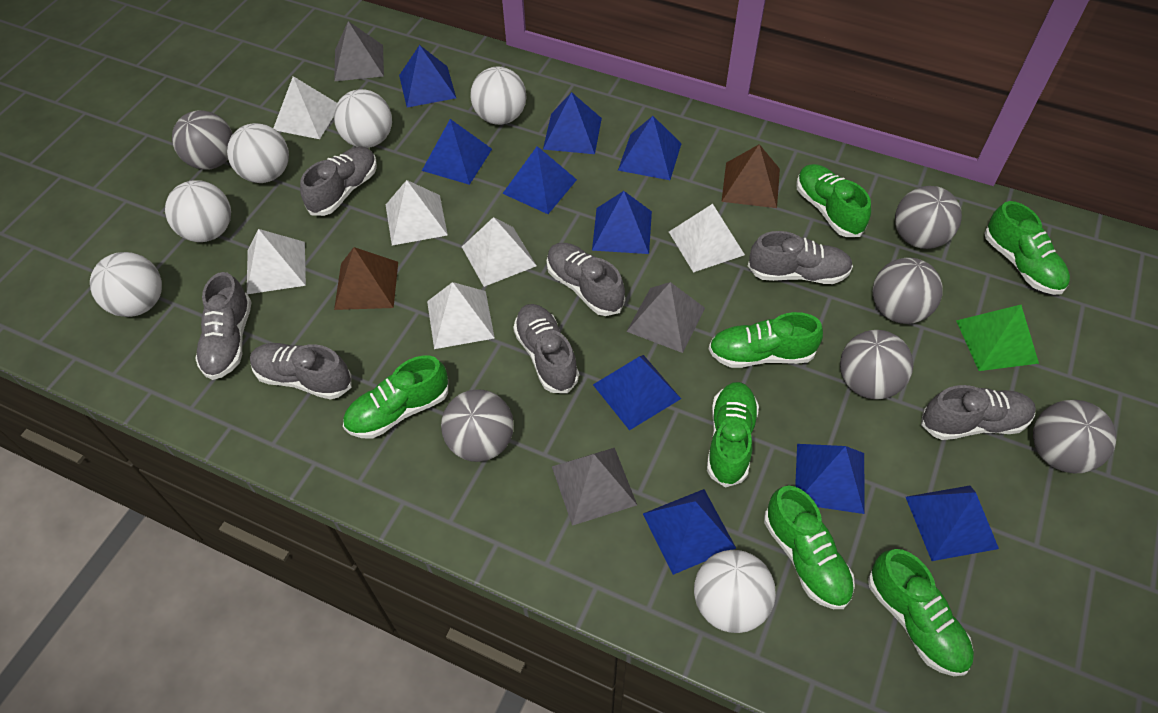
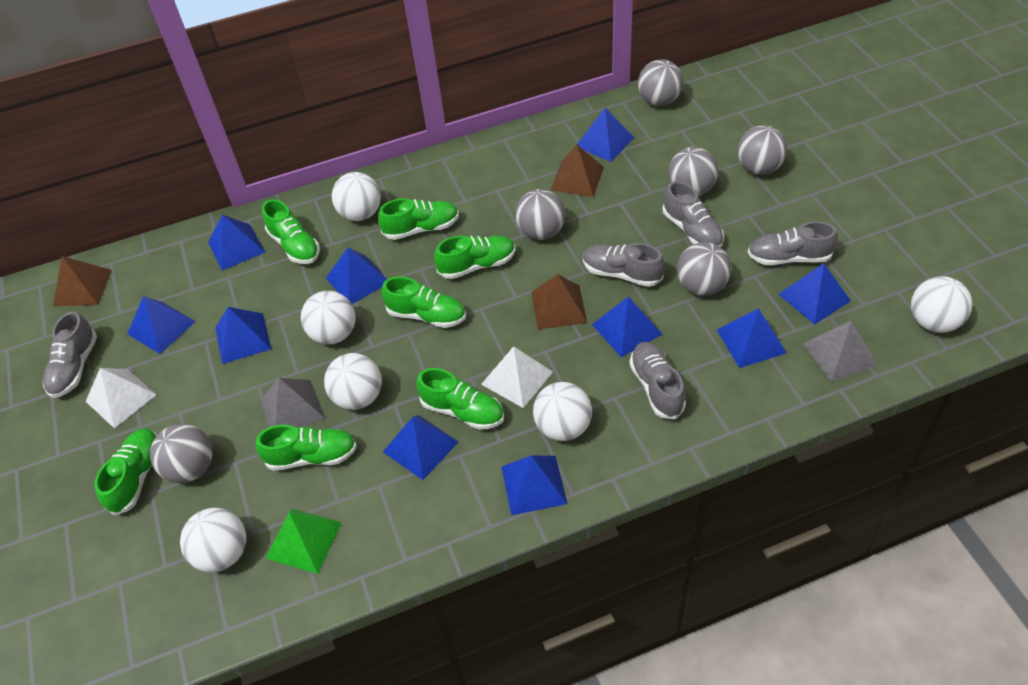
brown pyramid: [334,247,398,310] [721,144,780,208] = 2 -> [53,256,111,306] [531,274,587,329] [551,144,604,197] = 3
grey pyramid: [334,21,384,81] [552,448,637,526] [626,282,705,353] = 3 -> [261,378,325,427] [803,321,878,382] = 2
grey shoe: [195,272,252,380] [250,343,352,400] [300,147,377,216] [513,304,579,393] [547,243,625,316] [748,231,853,284] [921,385,1036,440] = 7 -> [43,312,97,398] [583,243,665,287] [630,342,686,419] [663,181,724,247] [747,222,838,265] = 5
white pyramid: [247,229,306,294] [274,76,337,139] [386,180,448,246] [427,282,495,349] [462,217,537,287] [669,204,745,273] = 6 -> [85,368,157,428] [481,346,553,408] = 2

